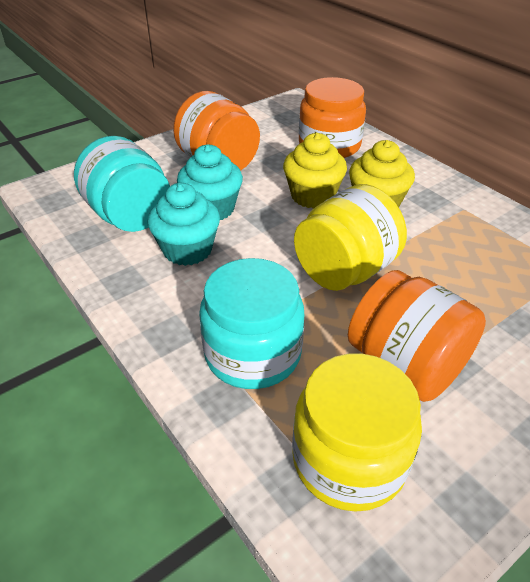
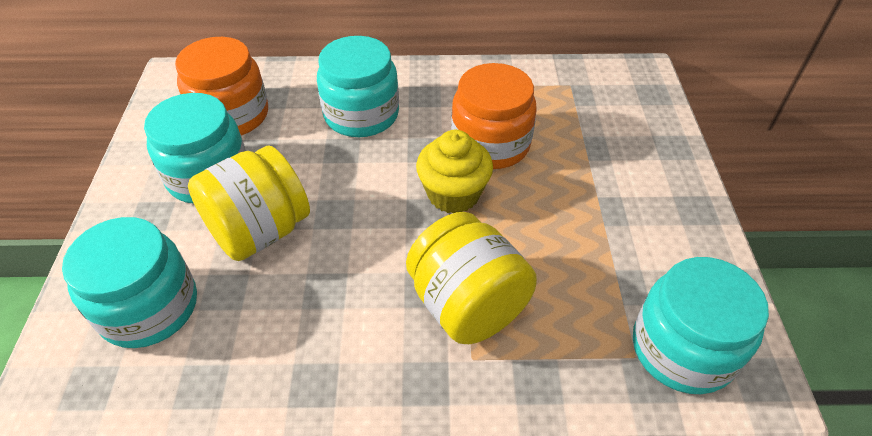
orange jar: [173,91,260,171] [299,77,366,158] [348,270,486,402] = 3 -> [175,37,268,136] [451,63,537,169] = 2
turquoise cupcake: [147,183,220,266] [177,144,243,220] = 2 -> none = 0
turquoise jar: [74,136,170,232] [199,258,304,389] = 2 -> [62,217,197,348] [144,93,246,204] [317,36,399,137] [633,257,769,394] = 4
yellow cupcake: [283,133,347,209] [349,140,415,207] = 2 -> [416,130,493,213] = 1

